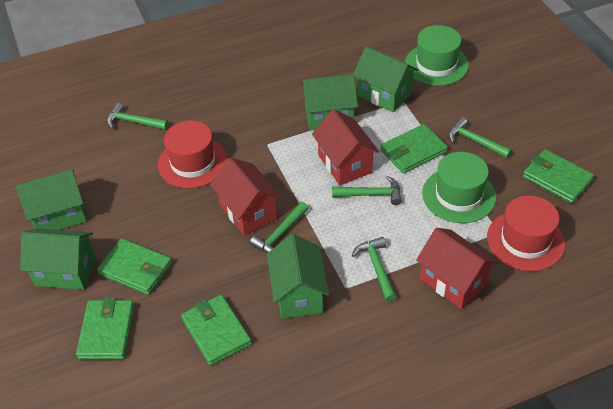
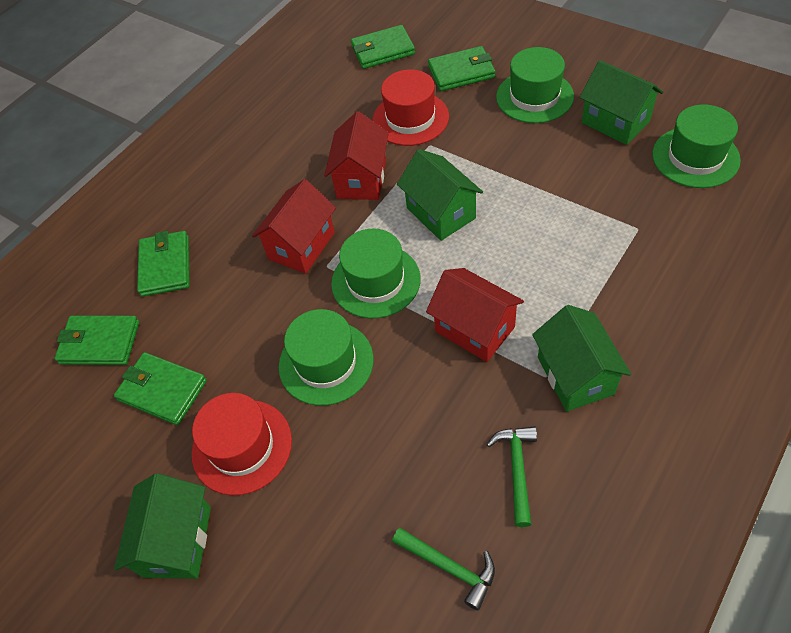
green hammer: [107,103,169,130] [250,202,309,253] [332,176,402,205] [352,237,397,302] [448,117,512,158] = 5 -> [392,528,495,611] [487,426,537,527] = 2
green hat: [405,25,469,86] [422,152,496,223] = 2 -> [279,309,374,406] [331,229,421,318] [496,47,574,123] [652,104,741,188] = 4
green house: [16,169,87,230] [20,228,96,290] [267,234,329,319] [301,74,358,131] [353,46,418,112] = 5 -> [114,473,211,579] [397,149,483,241] [532,305,631,412] [579,60,663,145] = 4

